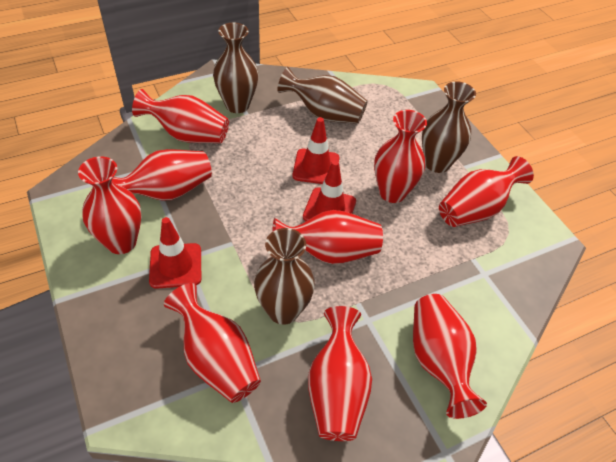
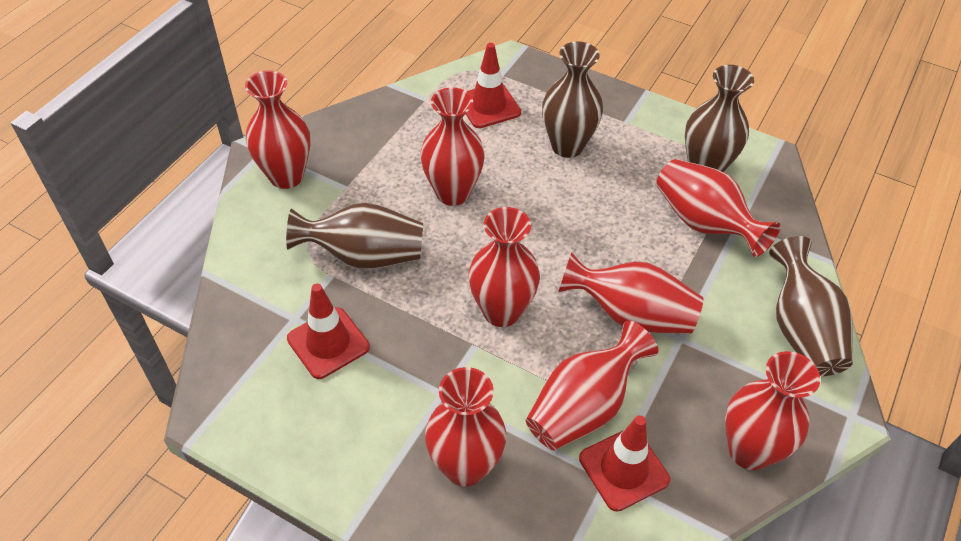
red vase: [78,157,141,254] [112,149,212,201] [132,89,229,143] [164,283,261,403] [272,210,383,264] [308,306,372,441] [374,110,427,203] [413,294,487,419] [439,156,534,227] = 9 -> [245,71,310,189] [420,87,485,206] [425,367,506,487] [469,207,540,327] [526,321,658,451] [558,252,704,334] [656,159,780,257] [725,351,820,470] = 8

